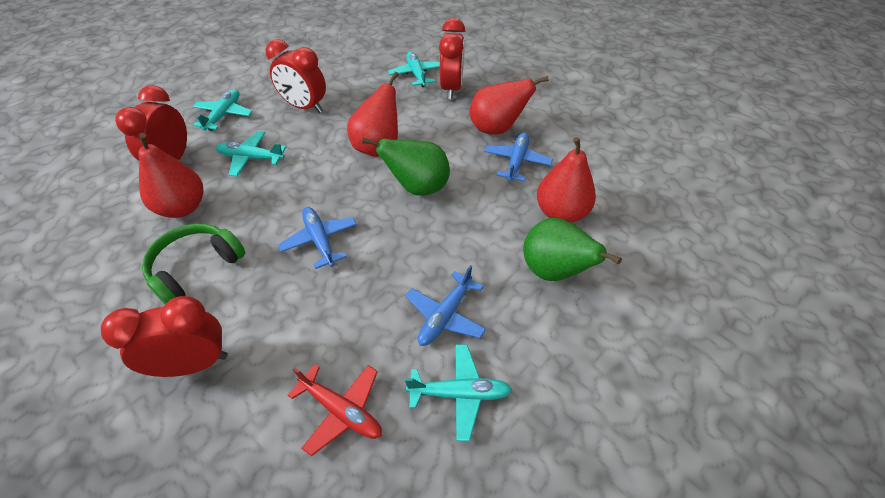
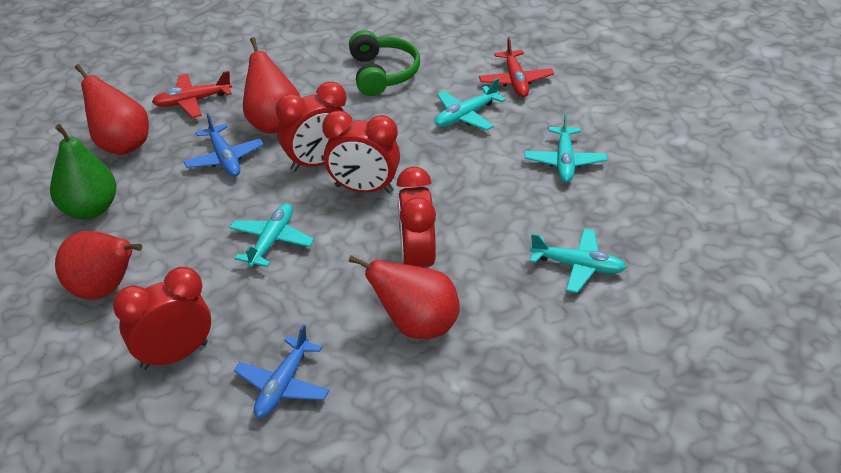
blue plane: [278,207,357,269] [405,265,486,346] [484,133,553,182] = 3 -> [183,113,264,177] [234,324,330,418] = 2
green pear: [362,138,450,196] [523,218,622,281] = 2 -> [50,124,117,219] = 1
red plane: [288,364,382,457] = 1 -> [152,71,232,118] [479,37,554,97] = 2

